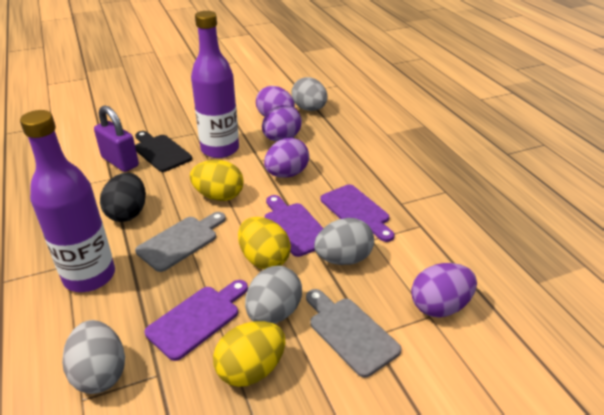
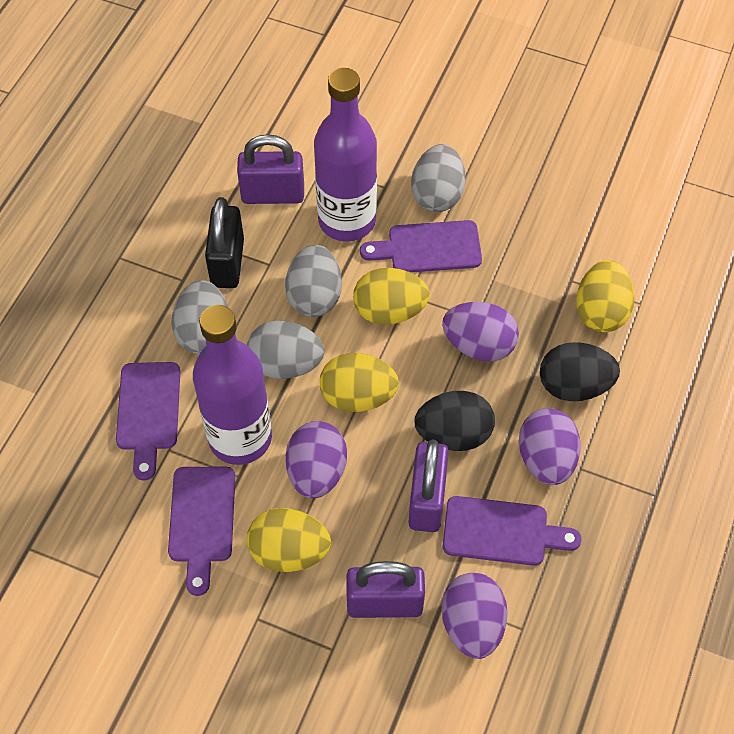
black cutting board: [135,131,192,172] = 1 -> none = 0
black egg: [100,173,146,222] = 1 -> [414,391,495,451] [540,342,620,401] = 2
black padlock: none = 0 -> [205,197,244,288] = 1
grey cutting board: [135,212,226,272] [306,289,401,378] = 2 -> none = 0
purple cutting board: [145,280,248,361] [265,195,323,257] [320,184,395,242] = 3 -> [116,362,180,481] [168,467,235,596] [360,220,482,273] [443,496,582,566] = 4
purple padlock: [94,105,139,172] = 1 -> [237,134,304,204] [347,561,425,618] [408,439,449,532] = 3
yellow egg: [190,160,244,201] [213,321,285,387] [238,217,291,269] = 3 -> [247,508,331,572] [320,353,399,412] [353,268,430,325] [576,260,635,332] = 4

